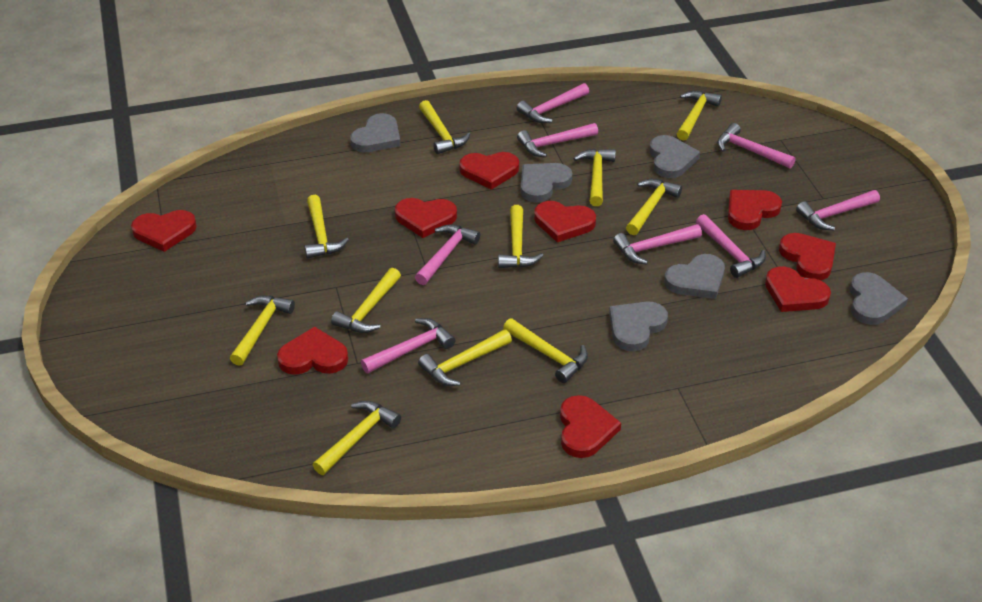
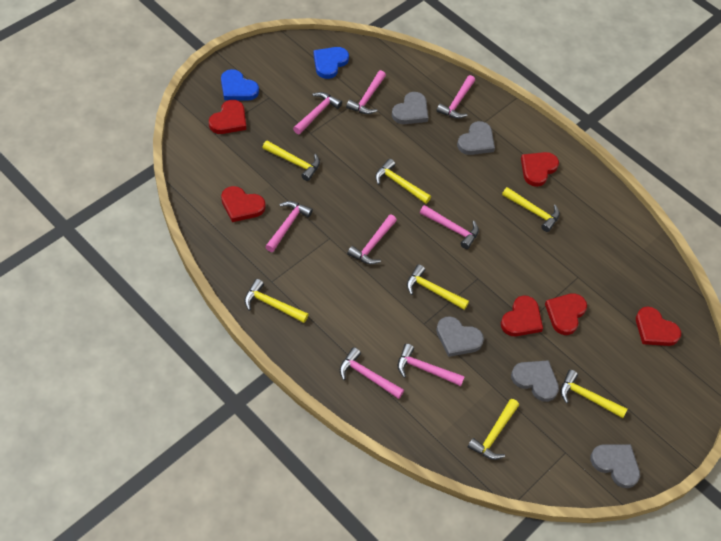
blue heart: none = 0 -> [221,69,259,101] [313,47,349,79] = 2
grey heart: [350,113,401,152] [521,163,572,203] [609,302,668,351] [649,135,700,178] [664,254,725,299] [850,272,908,325] = 6 -> [392,92,428,124] [436,316,484,357] [457,121,495,155] [511,360,559,402] [590,444,640,488] = 5
red heart: [131,210,197,252] [277,327,348,375] [395,198,457,238] [459,152,519,190] [534,201,596,242] [560,395,621,458] [728,190,782,230] [765,267,831,312] [779,233,836,280] = 9 -> [209,100,246,134] [221,186,266,222] [501,295,543,336] [521,152,559,187] [545,293,587,335] [636,306,681,346] = 6
yellow hammer: [230,296,295,366] [305,195,349,259] [313,401,401,475] [331,268,401,333] [418,329,512,386] [419,100,470,154] [498,205,543,268] [503,318,588,383] [573,149,616,206] [626,179,682,235] [677,91,722,141] = 11 -> [244,279,309,323] [262,141,320,181] [375,159,431,204] [407,264,469,310] [467,399,519,460] [502,187,560,232] [561,370,627,418] = 7

